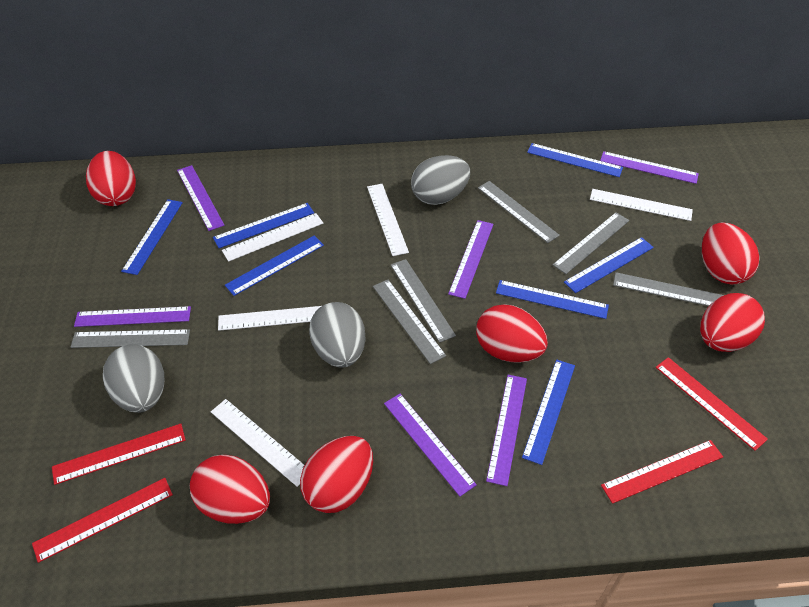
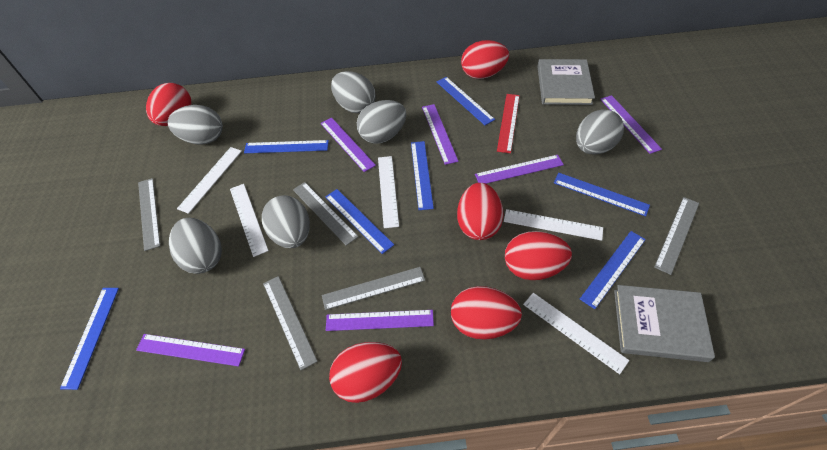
grey book: none = 0 -> [537,59,595,105] [614,285,715,362] = 2
grey egg: [103,344,164,413] [309,302,366,368] [411,155,470,205] = 3 -> [167,105,223,145] [169,218,222,274] [262,195,310,248] [331,71,375,113] [357,100,406,143] [576,109,624,155] = 6
grey ruler: [71,329,190,348] [373,280,446,364] [391,259,456,343] [478,181,560,243] [553,212,629,274] [613,272,724,306] = 6 -> [138,178,160,251] [263,276,318,370] [293,182,358,245] [322,267,425,310] [654,197,699,275] = 5
red ruler: [32,478,173,563] [52,424,186,485] [601,440,723,504] [656,357,768,451] = 4 -> [497,94,520,153] = 1

